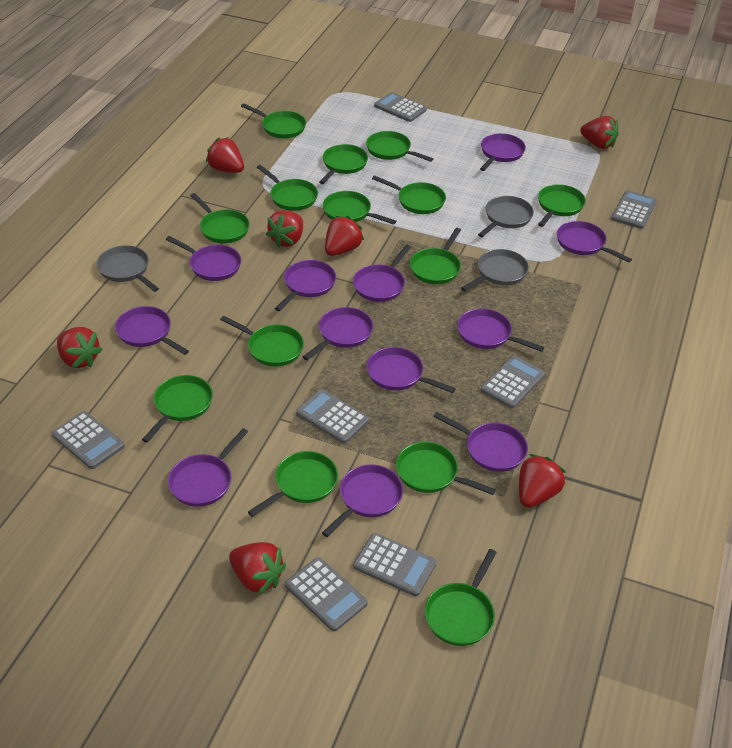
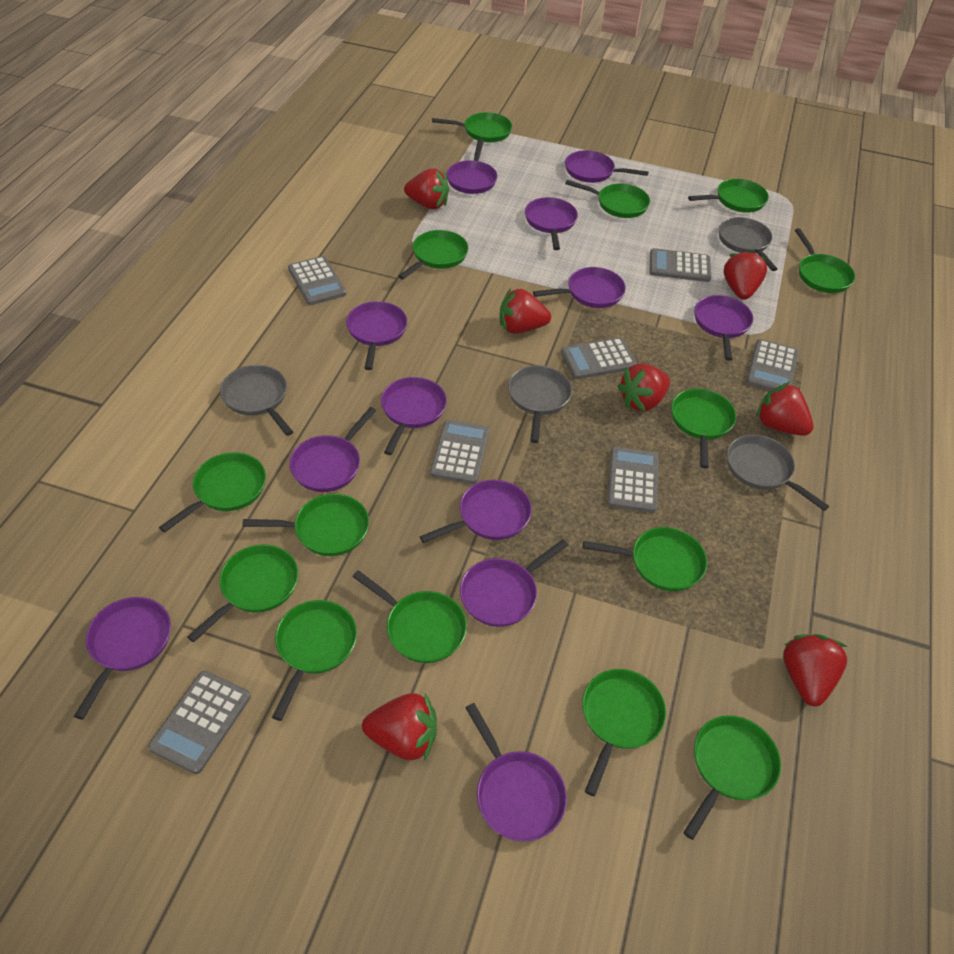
grey pan: [96,245,159,292] [461,249,529,291] [478,196,534,237] = 3 -> [220,365,293,436] [508,365,572,443] [719,217,777,271] [727,435,829,511] = 4

